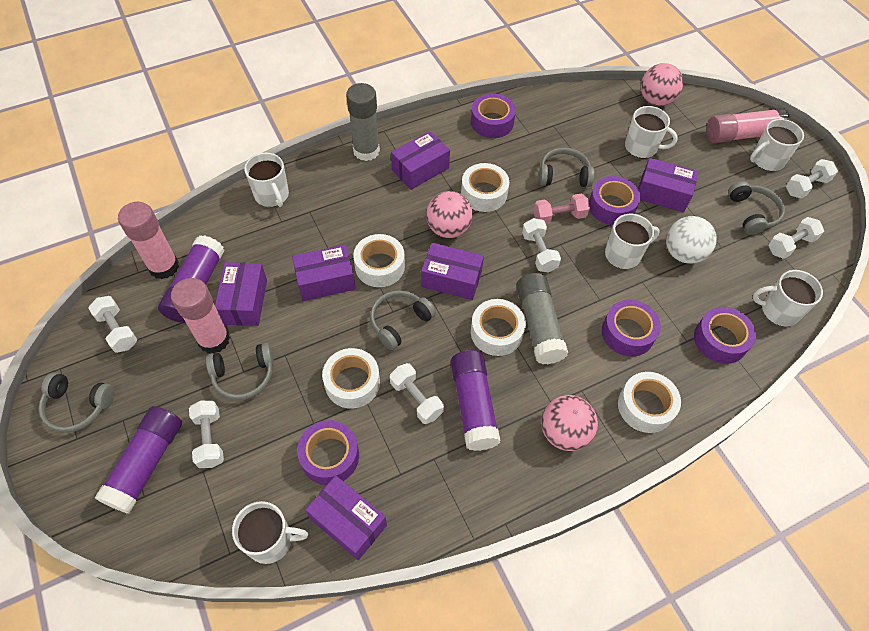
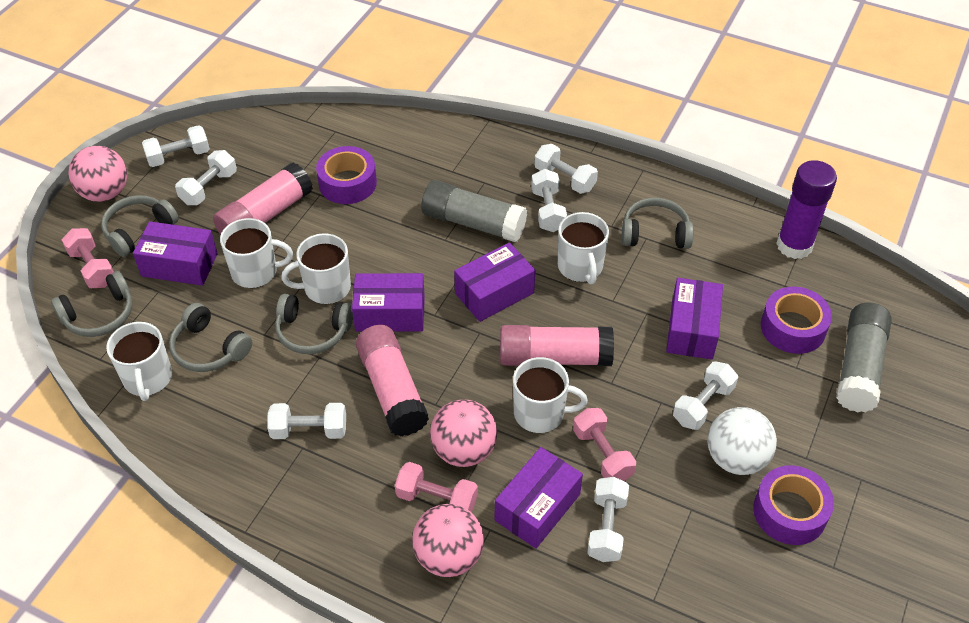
pink dumbbell: [533,194,590,224] = 1 -> [62,228,114,288] [395,462,478,512] [573,408,636,481] = 3
purple box: [215,262,267,326] [292,245,356,301] [305,476,387,560] [391,131,450,190] [421,243,484,300] [638,158,699,213] = 6 -> [133,221,218,286] [352,273,425,332] [454,242,535,322] [495,447,583,549] [666,278,723,360] = 5
purple glue stick: [95,406,182,514] [158,235,225,323] [451,350,501,451] = 3 -> [776,160,837,259] = 1
purple tape: [297,420,359,485] [471,93,516,138] [589,176,641,225] [602,300,661,356] [694,307,756,364] = 5 -> [316,146,377,204] [753,465,834,545] [761,287,832,354] = 3
white dumbbell: [88,296,137,353] [189,401,224,468] [390,363,444,424] [522,218,561,272] [768,217,824,259] [786,159,838,199] = 6 -> [142,125,210,167] [175,150,237,205] [267,403,346,439] [531,169,567,232] [534,144,598,194] [587,477,629,562] [673,362,738,430] = 7
white mug: [232,501,308,564] [244,153,289,207] [605,214,660,269] [625,106,678,158] [750,119,804,171] [753,270,823,327] = 6 -> [106,322,172,401] [220,218,293,288] [281,233,351,304] [513,357,588,433] [558,212,609,284] = 5
white tape: [322,348,380,409] [353,234,405,287] [461,163,509,212] [471,299,526,356] [618,372,681,433] = 5 -> none = 0

